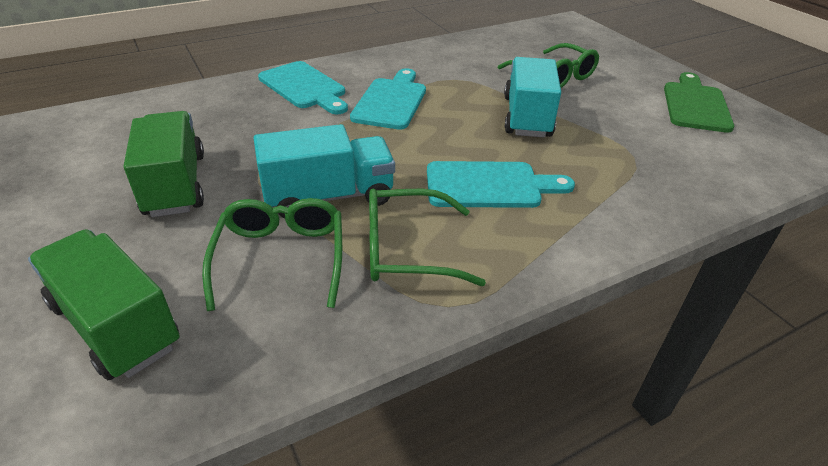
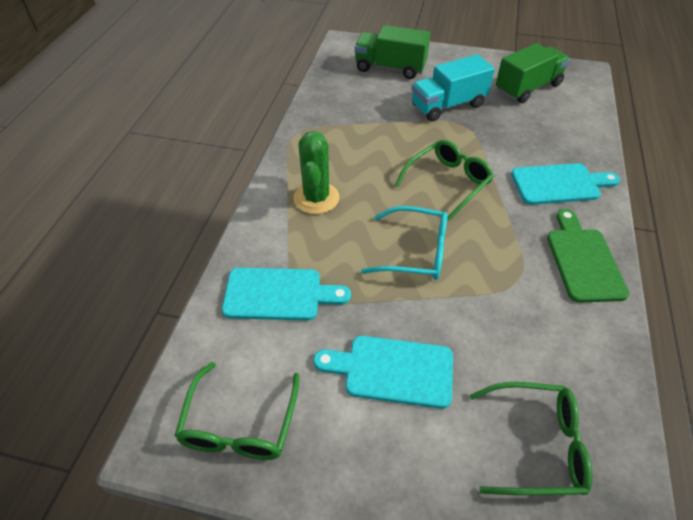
green cactus: none = 0 -> [293,131,340,214] = 1
turquoise glasses: none = 0 -> [361,206,447,280] = 1
turquoise truck: [254,124,395,218] [504,57,561,137] = 2 -> [411,54,495,121] = 1

